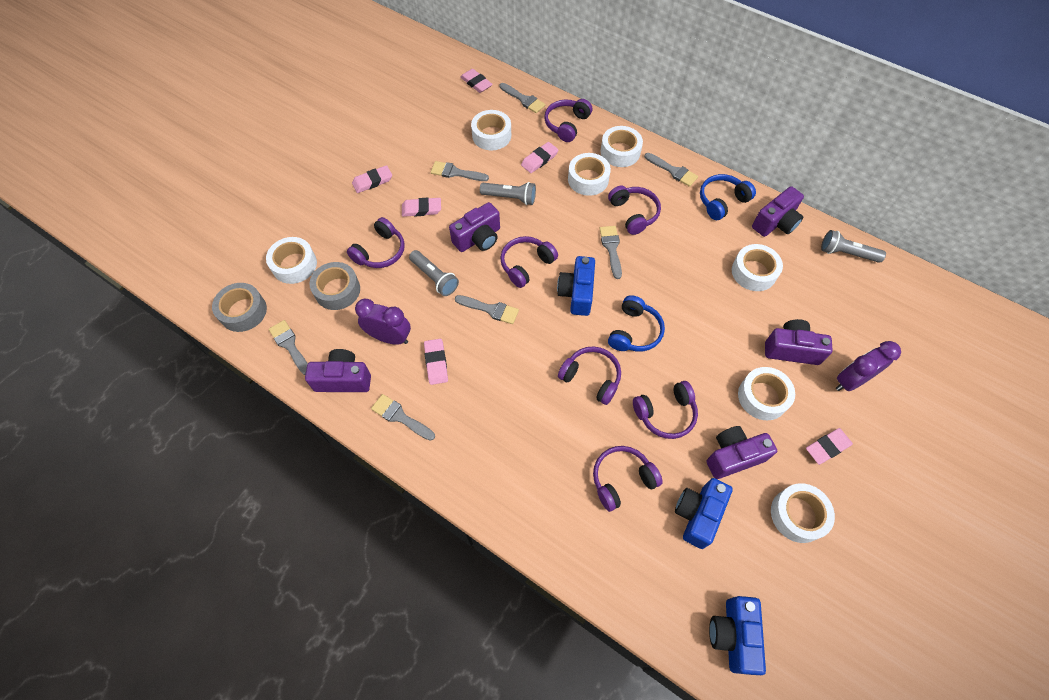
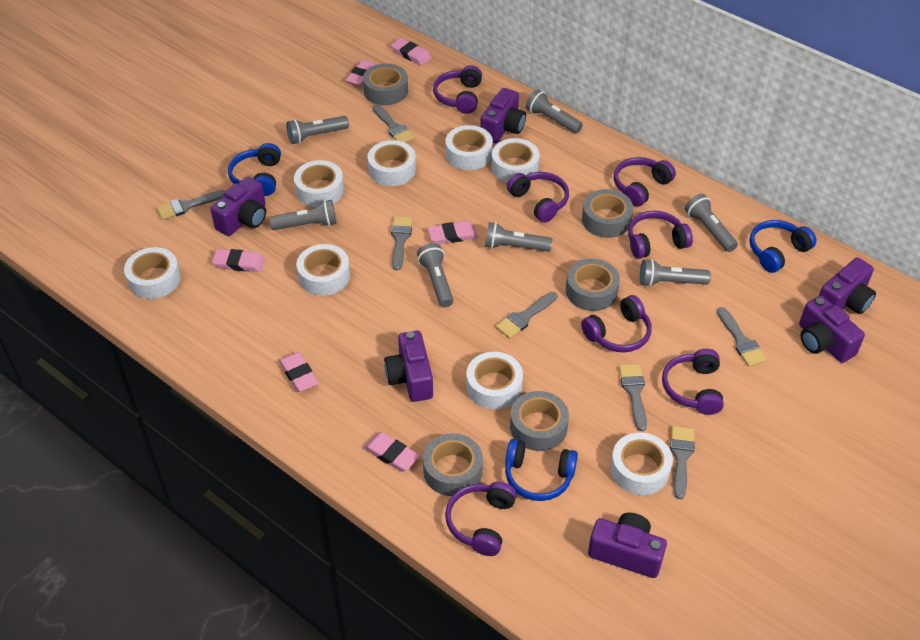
blue camera: [557,256,595,316] [675,478,733,549] [709,596,766,675] = 3 -> none = 0
blue headphones: [608,295,665,352] [700,174,756,220] = 2 -> [228,143,281,196] [505,439,578,501] [749,220,817,273] = 3
grey flashlight: [409,250,459,296] [480,182,536,205] [821,230,886,263] = 3 -> [269,200,337,230] [286,116,349,144] [417,243,453,307] [485,222,552,252] [526,89,583,134] [640,259,711,287] [685,194,738,252] = 7
grey tape: [212,283,267,332] [309,262,360,310] = 2 -> [363,63,408,105] [423,433,483,496] [510,391,569,451] [566,259,620,311] [582,189,633,238] = 5
purple camera: [305,349,371,392] [449,202,500,252] [706,426,777,479] [752,186,804,237] [765,319,833,365] = 5 -> [210,177,266,236] [384,330,433,402] [480,88,526,143] [588,513,667,578] [799,296,865,363] [819,257,876,314] = 6
purple clock: [355,299,411,345] [836,341,901,391] = 2 -> none = 0
white tape: [266,237,317,284] [471,110,511,150] [568,153,611,196] [601,126,643,167] [732,244,783,291] [738,367,795,421] [771,483,835,543] = 7 -> [124,247,181,299] [294,160,344,207] [296,244,350,296] [368,140,416,186] [446,125,493,170] [466,352,523,409] [491,138,540,183] [610,433,673,495] = 8

